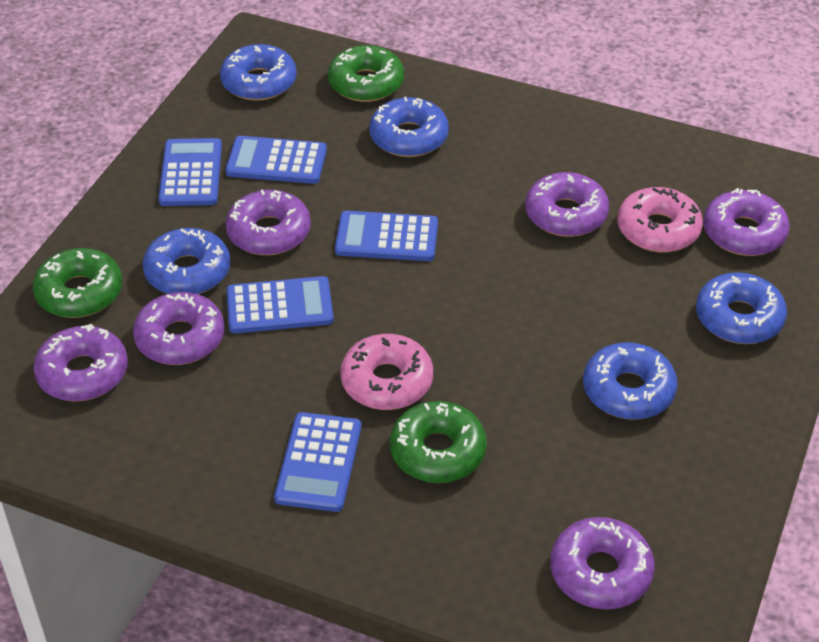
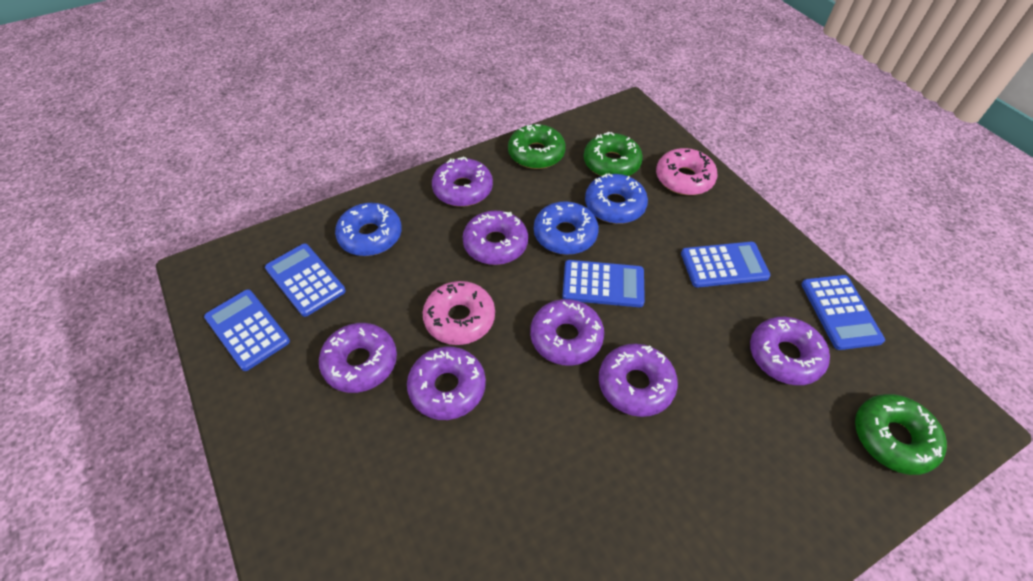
blue donut: [143,228,230,294] [220,44,297,101] [369,97,449,157] [583,342,678,420] [696,272,787,344] = 5 -> [335,203,402,256] [534,201,599,255] [585,174,648,224] = 3
purple donut: [33,324,128,402] [133,292,225,365] [226,189,311,255] [525,172,609,237] [550,517,655,609] [703,188,790,256] = 6 -> [319,323,397,393] [407,346,486,420] [432,157,493,207] [463,211,528,265] [530,299,604,366] [599,344,678,417] [750,317,830,385] = 7

